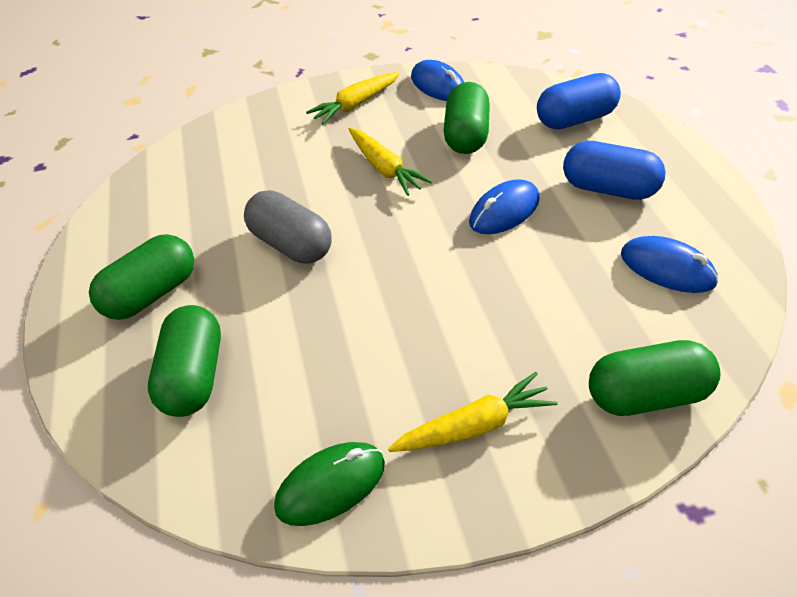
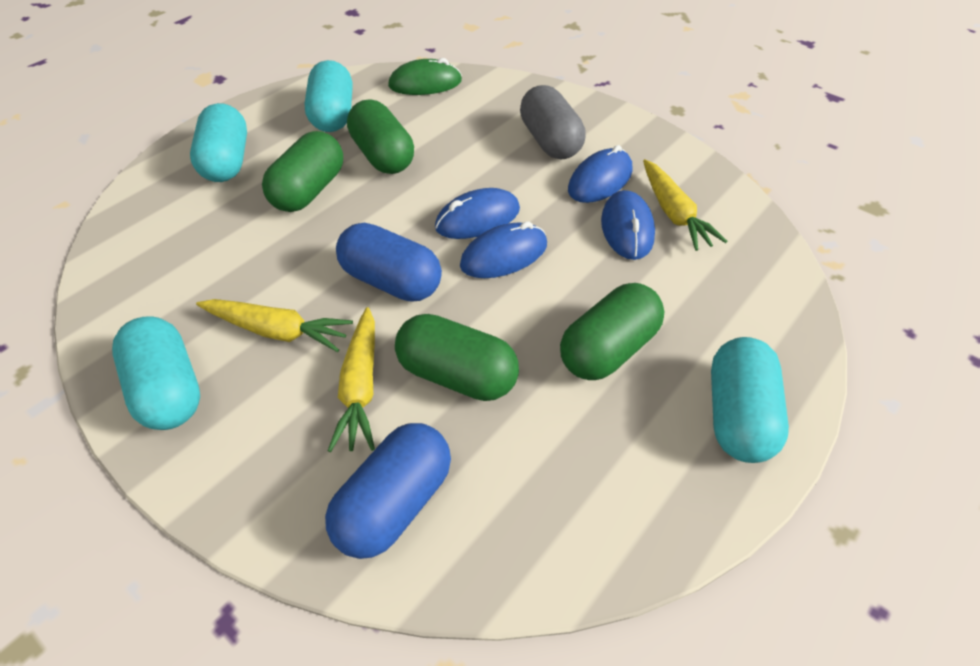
blue mouse: [411,60,464,101] [469,179,539,234] [621,236,719,293] = 3 -> [435,188,520,239] [460,221,547,278] [568,145,632,203] [601,190,655,260] = 4
turquoise capsule: none = 0 -> [112,316,200,430] [190,103,247,182] [305,60,352,132] [711,337,789,463] = 4

